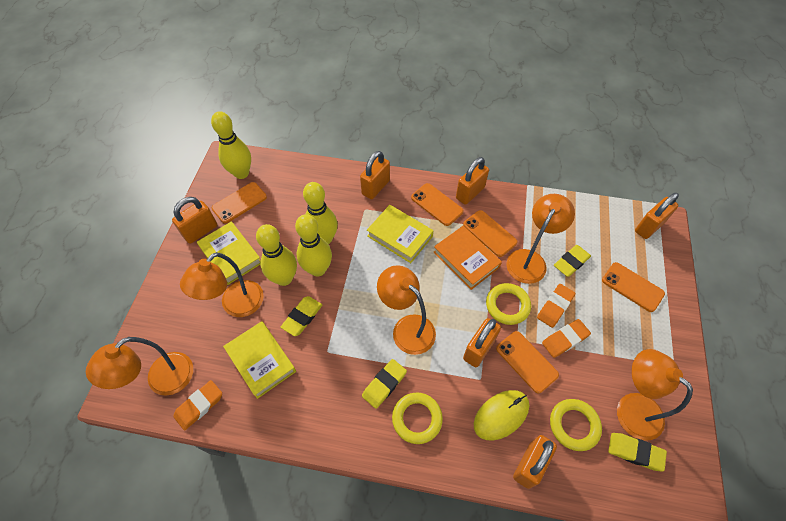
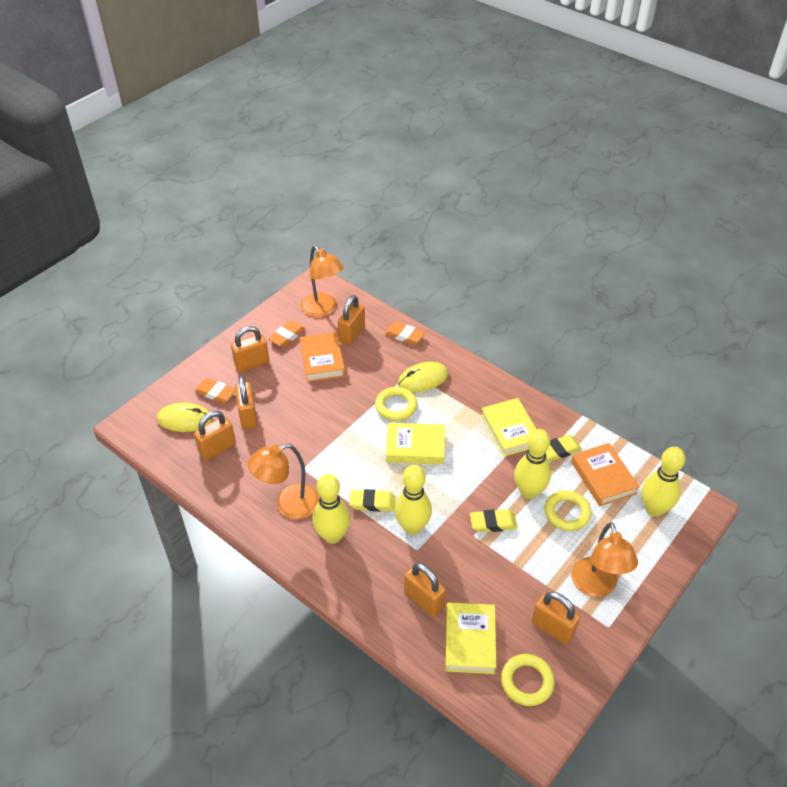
orange book: [433,226,502,290] = 1 -> [300,332,345,382] [571,443,639,506] = 2
orange lamp: [86,337,193,396] [180,252,264,317] [377,265,436,355] [506,194,575,284] [617,349,693,441] = 5 -> [248,444,319,519] [301,245,343,317] [571,522,638,598] = 3
orange phone: [212,182,267,224] [411,183,464,226] [463,210,518,257] [496,331,559,393] [602,262,665,312] = 5 -> none = 0
yellow eraser: [281,296,322,336] [362,359,407,409] [554,245,591,277] [608,433,667,472] = 4 -> [349,489,396,512] [470,509,518,532] [546,435,582,462] = 3
yellow mouse: [474,390,529,441] = 1 -> [157,403,212,432] [398,362,448,392] = 2

